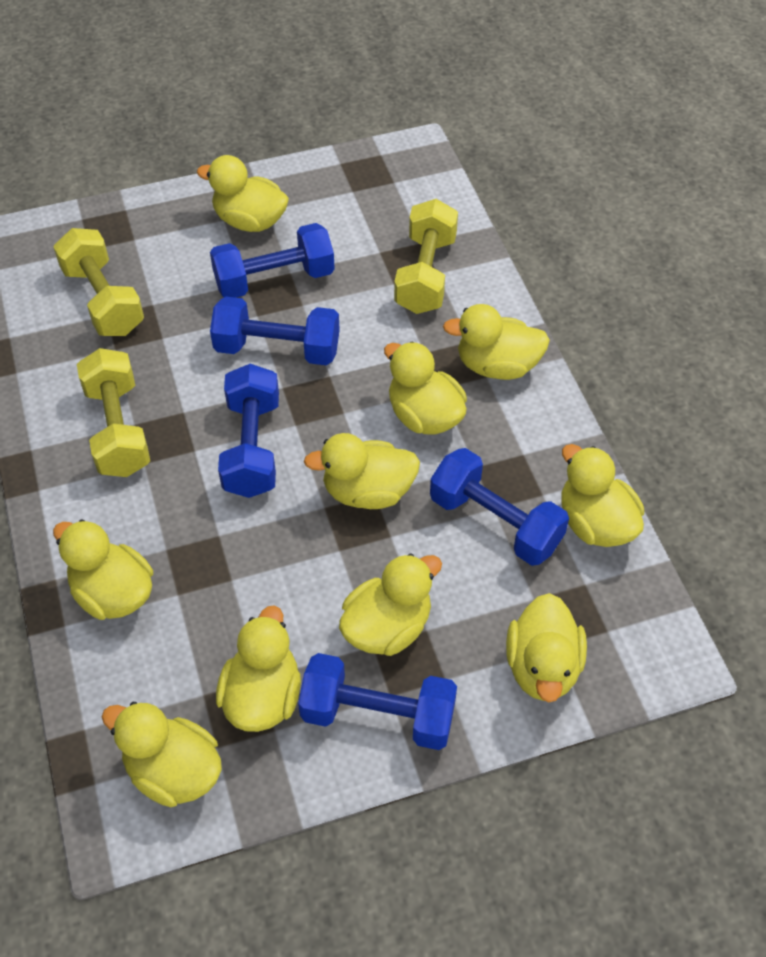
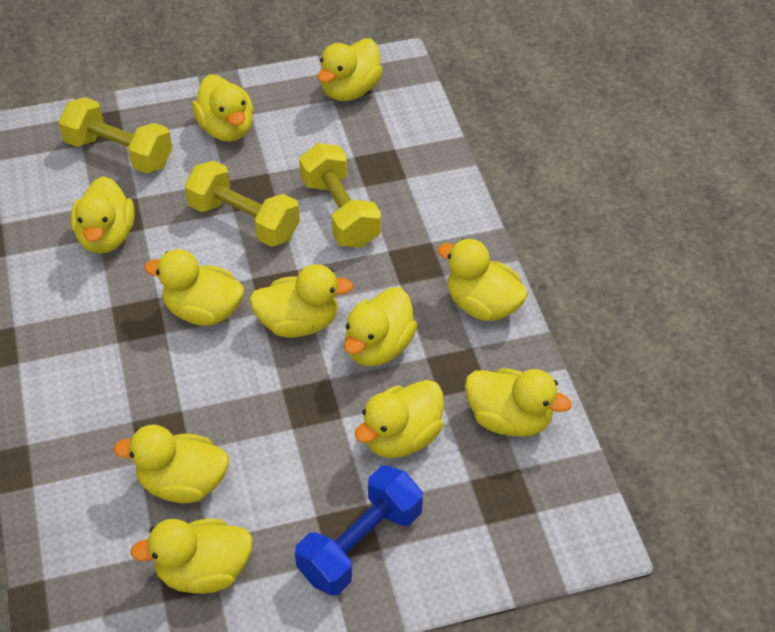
blue dumbbell: [210,223,335,298] [210,296,340,365] [218,364,279,498] [298,653,457,750] [430,448,569,566] = 5 -> [295,466,423,596] = 1
yellow duck: [53,519,153,620] [102,702,222,807] [197,155,289,232] [216,605,301,732] [304,433,420,509] [339,554,442,656] [384,342,467,435] [443,304,550,380] [506,593,587,702] [561,444,644,547] = 10 -> [71,176,134,253] [113,425,229,503] [130,519,253,594] [144,249,245,326] [192,74,254,142] [249,264,353,338] [317,39,383,101] [344,287,417,366] [355,380,444,458] [437,238,528,321] [465,368,571,437] = 11

